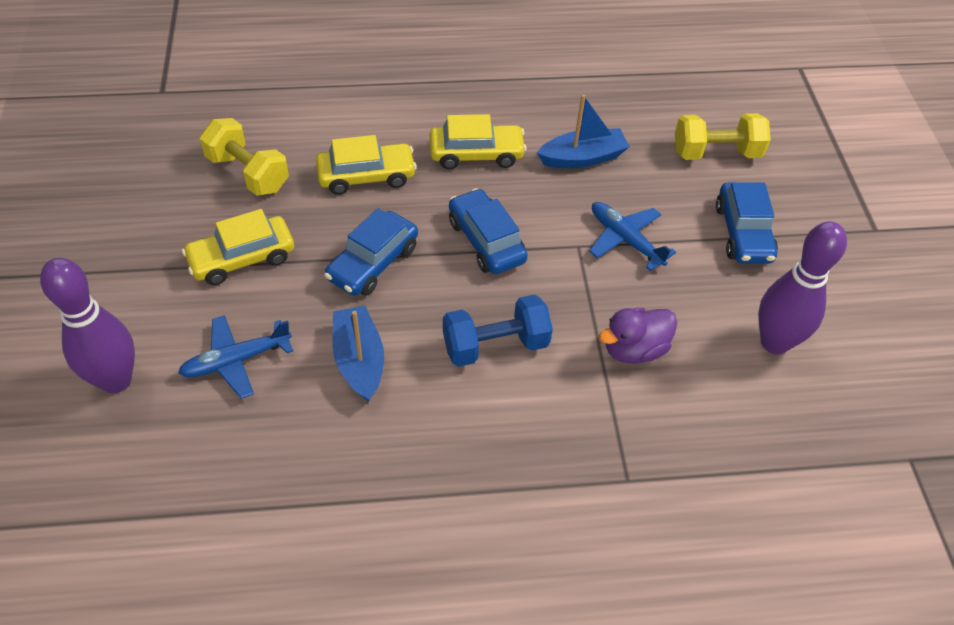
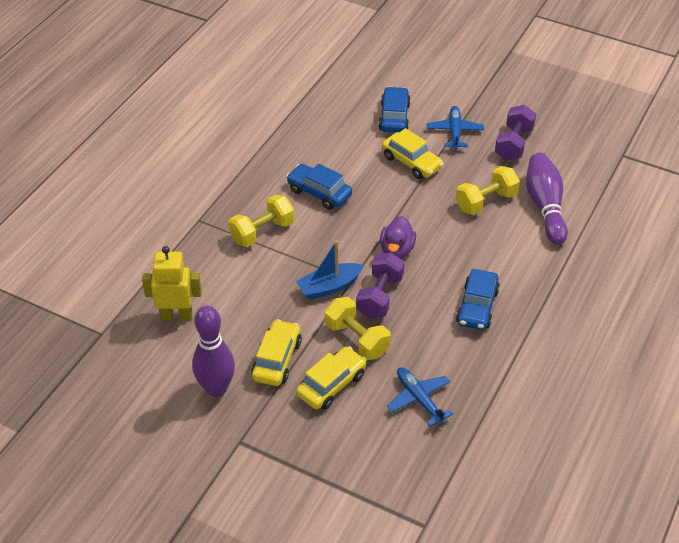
blue boat: [333,306,384,402] [537,94,630,168] = 2 -> [296,240,364,300] = 1
blue dumbbell: [443,294,553,367] = 1 -> none = 0
purple dumbbell: none = 0 -> [356,252,404,318] [495,105,536,161] = 2
yellow dumbbell: [200,118,289,196] [675,113,771,160] = 2 -> [229,195,294,247] [325,297,391,360] [456,166,520,215] = 3
yellow robot: none = 0 -> [142,246,202,320] = 1

